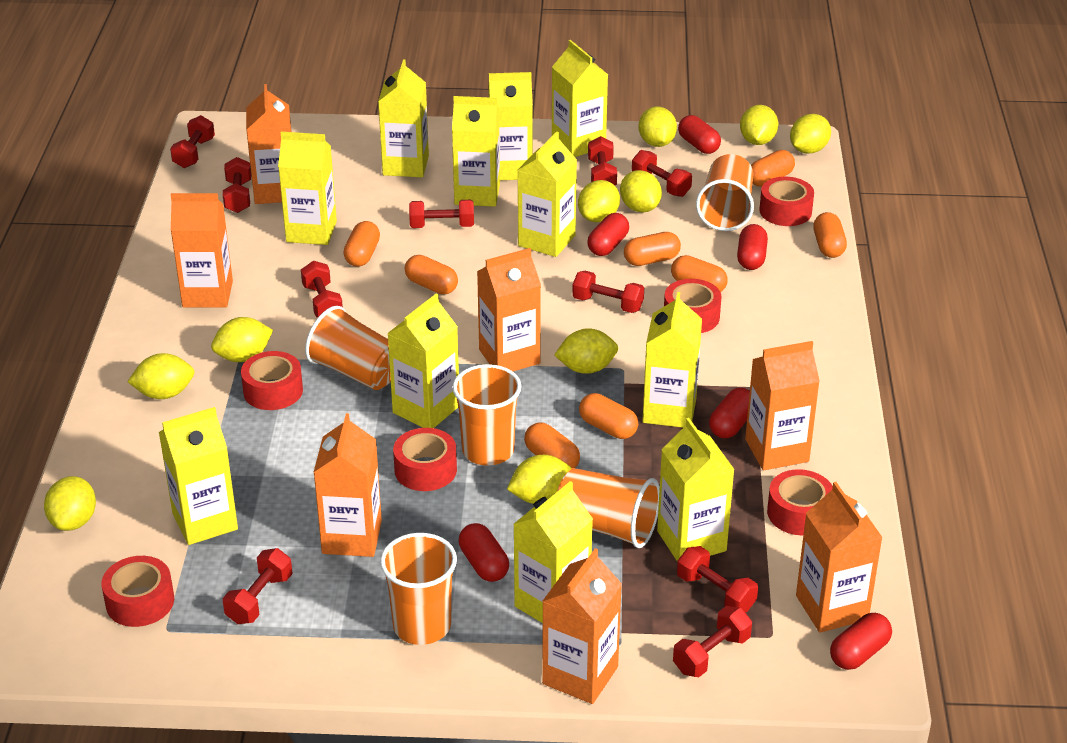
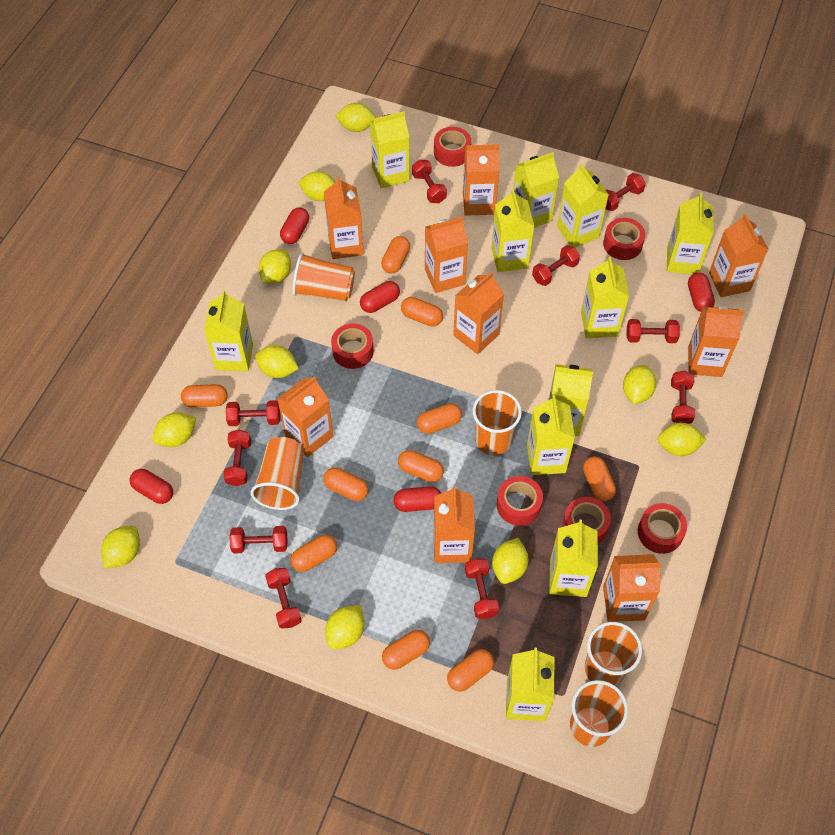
orange capsule: [343,221,380,267] [405,255,458,295] [524,423,580,468] [579,393,638,439] [624,232,681,266] [671,255,728,292] [751,150,795,187] [813,212,847,258] = 8 -> [181,384,228,407] [291,535,337,572] [323,467,369,501] [381,236,410,274] [382,630,430,670] [398,450,444,482] [401,297,443,327] [417,403,462,434] [447,649,494,692] [583,456,616,501] = 10
orange carton: [171,193,233,307] [246,84,292,204] [313,413,382,557] [477,248,541,371] [542,548,622,704] [745,341,820,470] [796,482,883,633] = 7 -> [277,376,333,457] [324,176,364,259] [425,217,468,293] [433,486,475,563] [453,272,504,354] [463,144,499,216] [603,554,662,622] [688,306,744,377] [709,214,769,297] = 9
red capsule: [459,523,509,582] [587,213,629,256] [678,115,721,154] [709,388,750,438] [737,224,768,270] [830,613,892,670] = 6 -> [130,469,173,504] [280,207,309,244] [360,281,400,313] [393,486,441,512] [688,273,715,312] = 5

